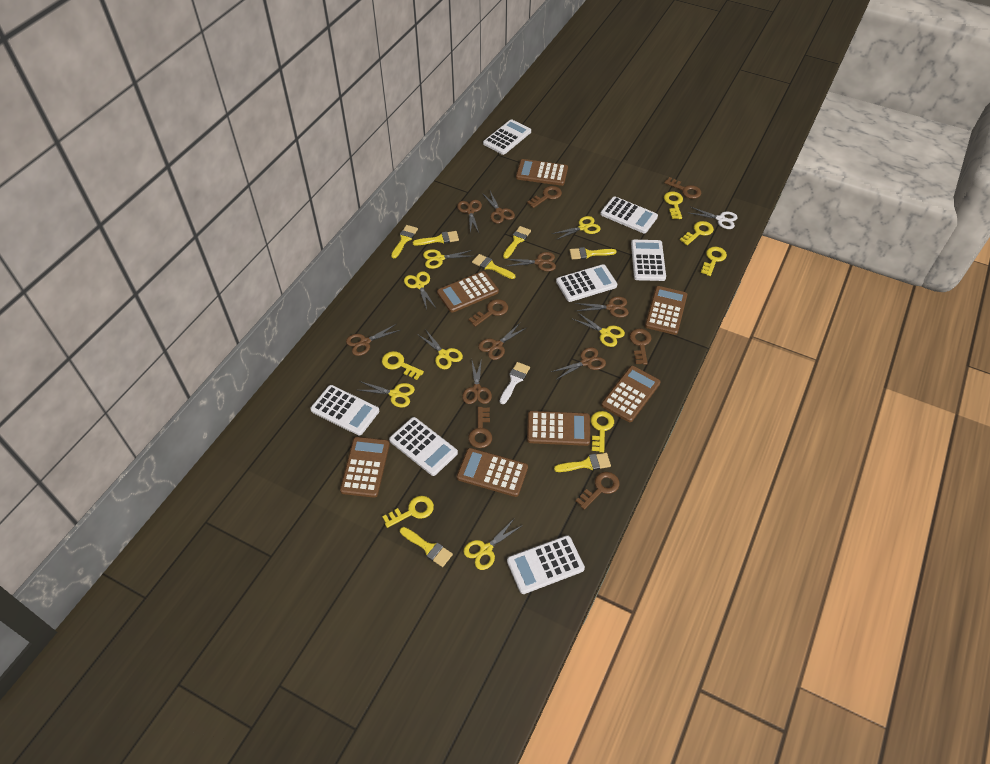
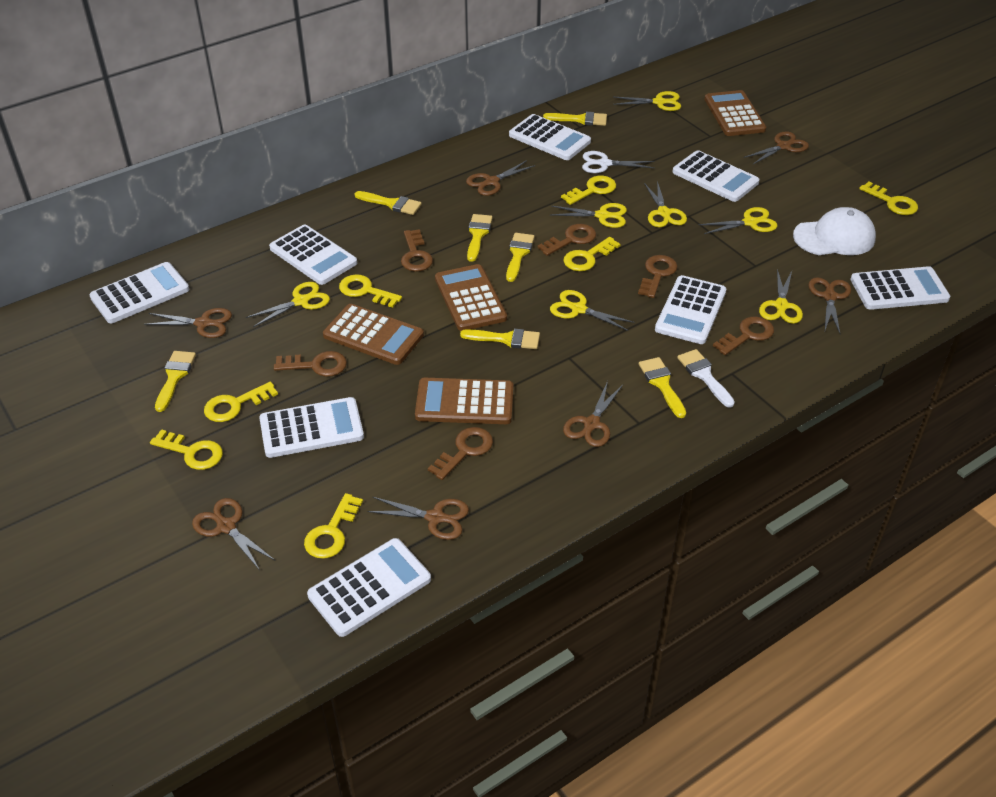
brown calculator: [340,437,390,498] [437,271,499,313] [457,448,528,497] [516,159,568,186] [527,411,590,446] [601,366,661,422] [645,286,687,335] = 7 -> [323,304,424,365] [415,378,513,424] [435,264,507,331] [705,90,766,136] = 4
brown scissors: [346,324,400,356] [457,200,482,233] [462,358,492,404] [478,322,528,360] [482,191,515,224] [506,252,556,271] [551,347,606,380] [575,296,629,318] = 8 -> [144,308,232,338] [192,498,275,570] [367,497,469,540] [466,160,535,196] [563,381,623,447] [744,131,809,164] [808,277,851,333] = 7
white calculator: [310,385,379,436] [389,417,458,476] [483,119,531,155] [507,535,585,594] [556,264,617,302] [600,196,658,233] [631,240,666,281] = 7 -> [89,262,189,323] [259,397,364,458] [269,225,357,285] [307,538,431,637] [509,114,591,160] [655,275,727,344] [672,150,759,202] [850,266,950,310] = 8
white cap: none = 0 -> [793,207,876,255] = 1
yellow key: [382,351,424,380] [382,496,434,528] [591,411,614,453] [664,191,683,219] [680,221,714,245] [701,247,727,276] = 6 -> [150,429,223,470] [204,382,278,422] [304,493,363,559] [339,274,402,308] [561,176,616,205] [564,237,621,271] [859,182,918,215] = 7

